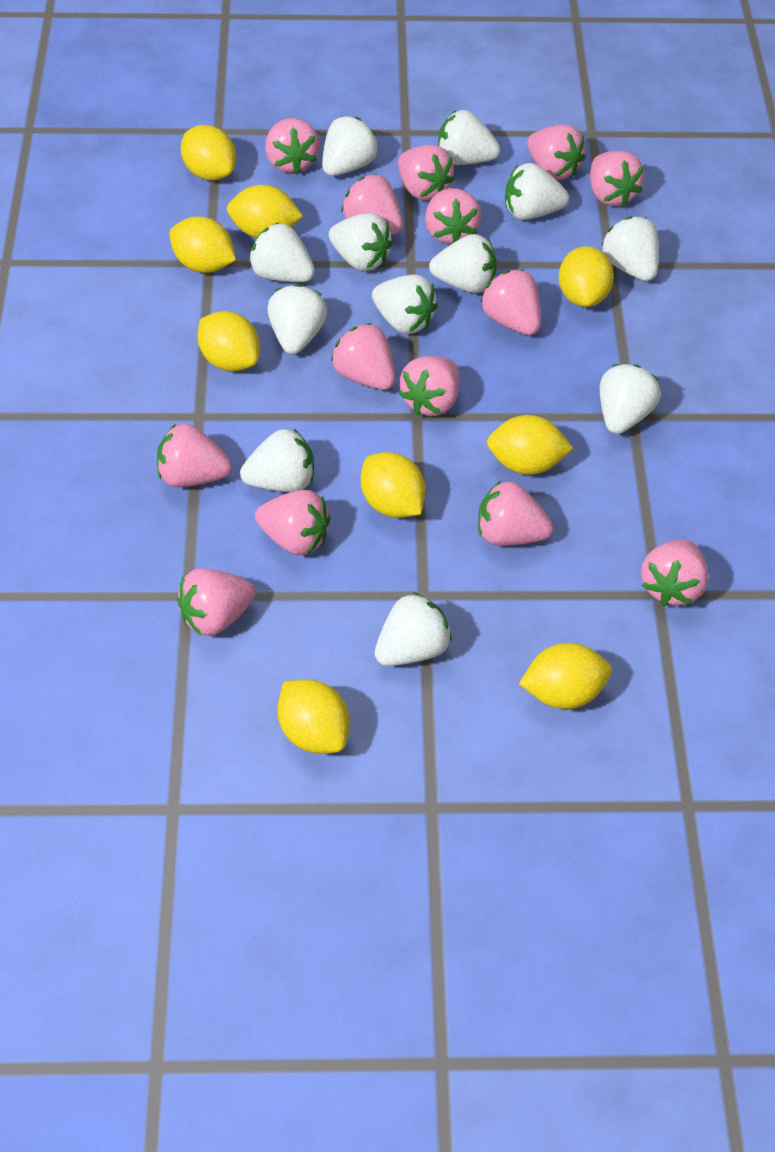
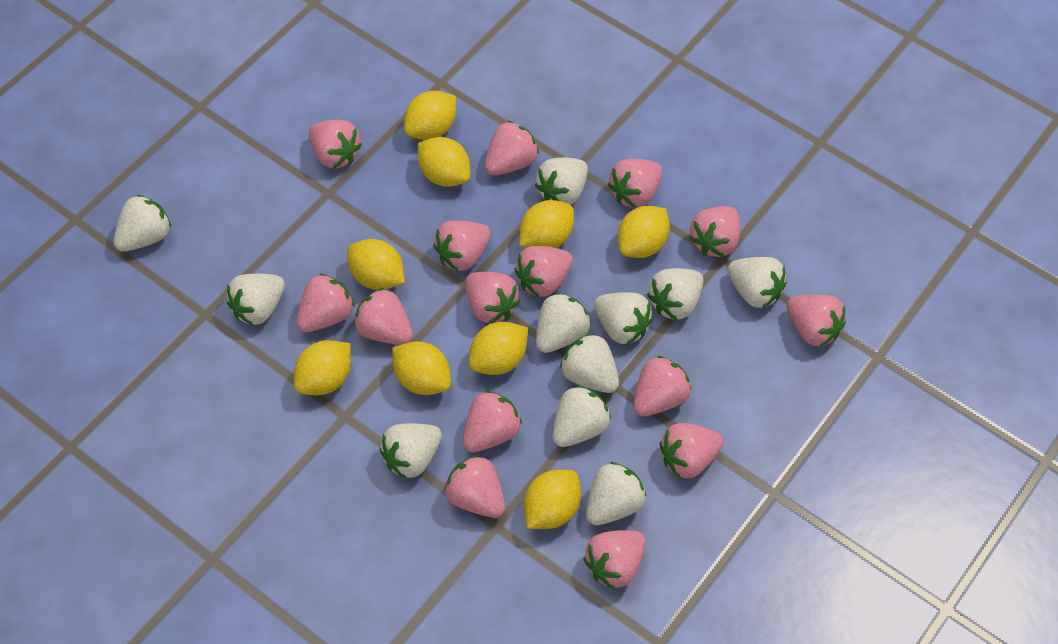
pink strawberry: [157,424,232,487] [177,568,256,636] [255,490,330,556] [265,118,320,174] [331,323,396,390] [341,174,403,234] [398,145,455,201] [399,356,459,416] [425,188,482,244] [478,481,553,546] [481,270,541,335] [527,124,586,180] [590,151,644,207] [641,539,708,606] = 14 -> [296,273,355,332] [309,120,362,168] [354,288,413,345] [433,221,491,271] [444,455,505,518] [463,390,522,452] [465,272,521,324] [484,121,539,175] [514,246,573,297] [583,530,646,590] [608,159,662,208] [633,356,691,416] [660,423,723,478] [689,206,740,257] [787,295,846,347] = 15
white strawberry: [240,428,314,492] [249,222,315,282] [267,284,327,354] [322,116,378,176] [329,213,393,271] [372,274,438,334] [375,592,452,666] [429,234,497,293] [438,110,500,165] [505,163,569,220] [600,364,661,434] [601,216,659,281] = 12 -> [114,194,172,251] [226,274,285,326] [380,423,442,479] [535,157,588,205] [536,293,591,353] [553,385,611,447] [560,333,619,393] [586,462,647,525] [594,292,653,345] [647,268,703,320] [728,257,787,308] = 11

